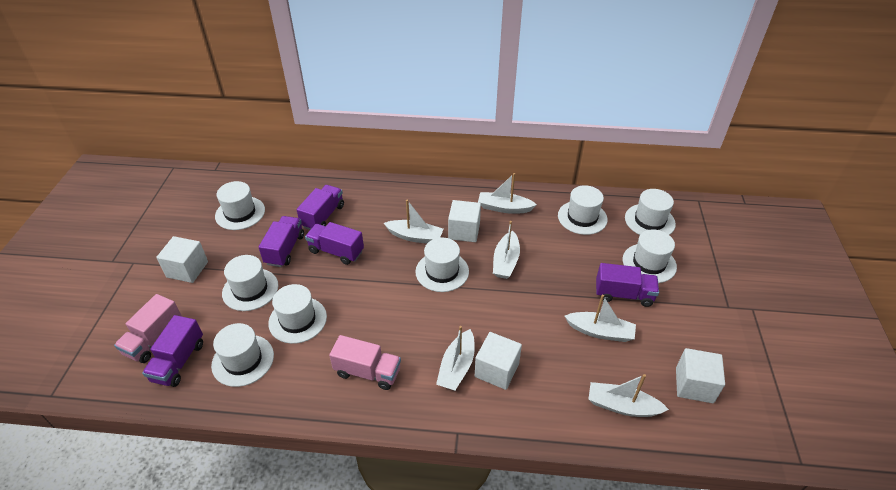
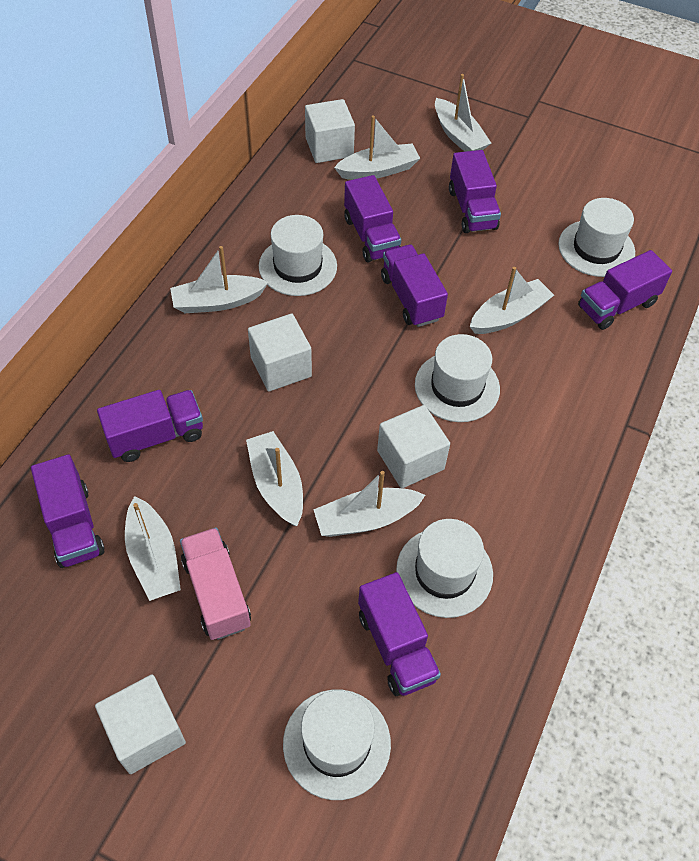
pink truck: [114,294,182,363] [329,335,401,390] = 2 -> [180,527,251,640] = 1
purple truck: [142,315,203,387] [259,216,304,267] [296,185,344,230] [305,222,364,265] [596,263,659,307] = 5 -> [31,454,105,568] [97,390,203,462] [344,175,401,263] [358,572,441,696] [381,245,448,327] [449,150,501,233] [578,250,672,330] = 7
white boat: [384,200,444,243] [436,326,475,391] [478,173,537,214] [493,221,520,279] [565,295,636,342] [588,374,669,417] = 6 -> [125,496,181,601] [170,246,269,313] [246,431,303,526] [313,471,425,537] [334,115,420,180] [435,74,491,152] [470,267,554,334] = 7
white hat: [211,323,274,387] [215,181,265,230] [222,255,278,311] [268,284,327,344] [415,238,469,292] [558,185,608,235] [623,229,677,283] [625,189,676,235] = 8 -> [259,215,337,296] [283,690,391,800] [396,519,493,618] [415,334,500,422] [558,198,635,277] = 5

